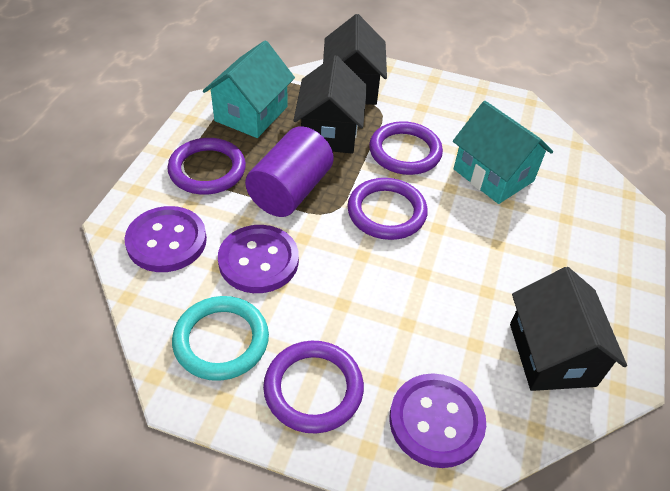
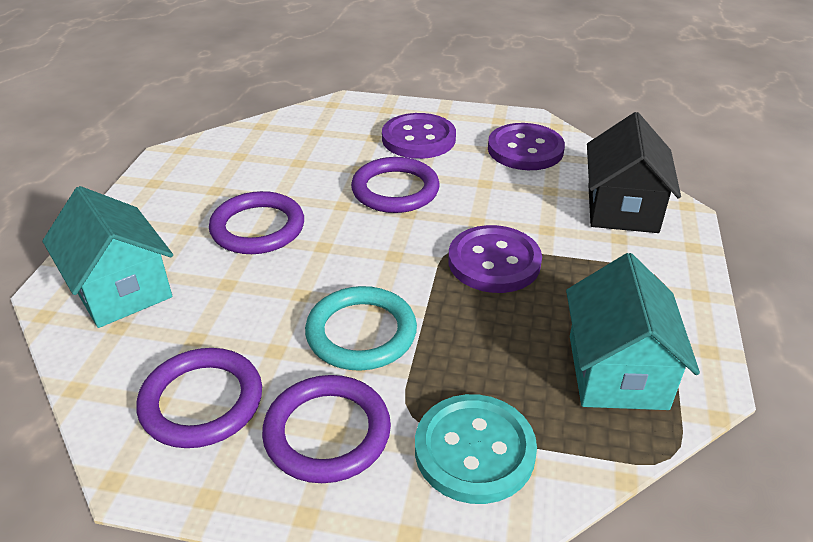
black house: [293,55,367,154] [323,14,387,105] [510,267,627,391] = 3 -> [587,112,681,233] = 1
purple cylinder: [245,126,334,217] = 1 -> none = 0
turquoise button: none = 0 -> [415,394,537,504] = 1

